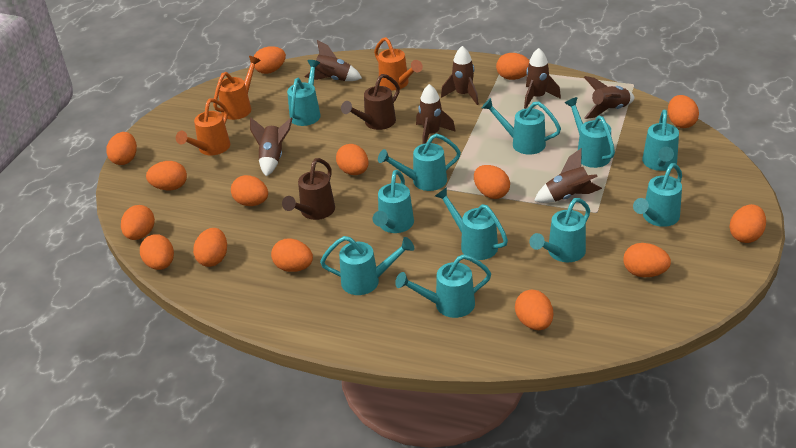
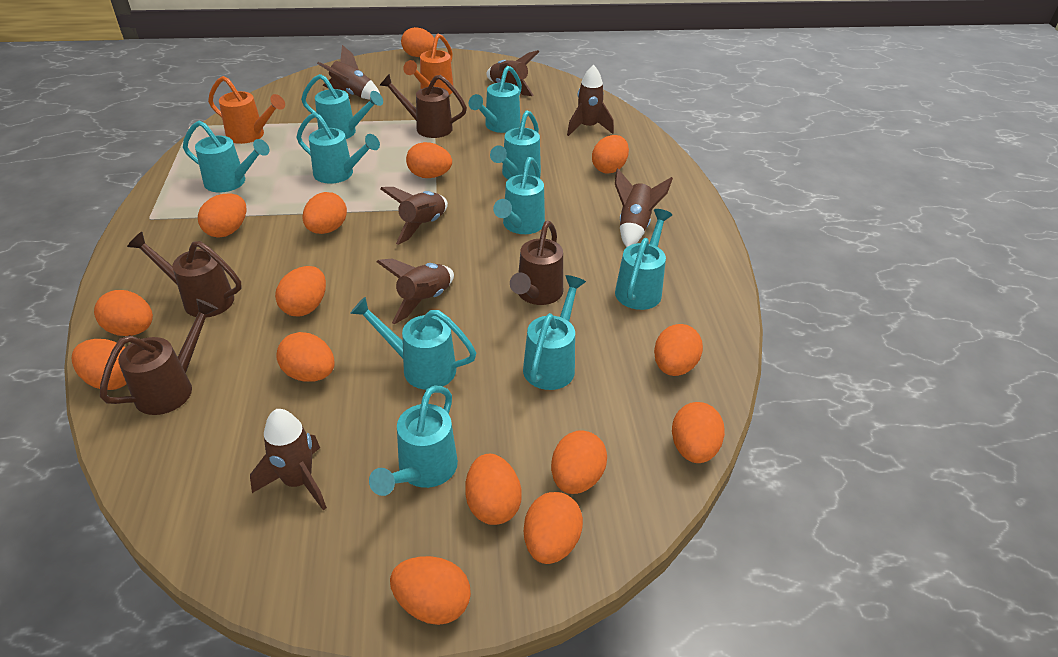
brown watering can: [282,158,335,220] [341,74,400,130] = 2 -> [100,299,218,415] [127,232,242,318] [379,74,467,138] [510,221,563,305] = 4
orange watering can: [176,99,230,155] [213,56,261,120] [374,37,423,90] = 3 -> [208,76,285,144] [403,34,453,95] = 2
turquoise watering can: [287,60,321,126] [320,236,414,295] [373,170,414,233] [378,133,461,191] [395,254,491,318] [435,187,508,260] [482,98,561,155] [530,198,590,262] [565,97,615,168] [633,163,682,227] [642,110,679,171] = 11 -> [183,121,270,192] [297,112,380,184] [301,74,383,139] [350,297,476,390] [369,386,458,496] [469,66,522,133] [490,110,541,179] [493,157,545,234] [523,275,586,390] [615,209,672,310] = 10

